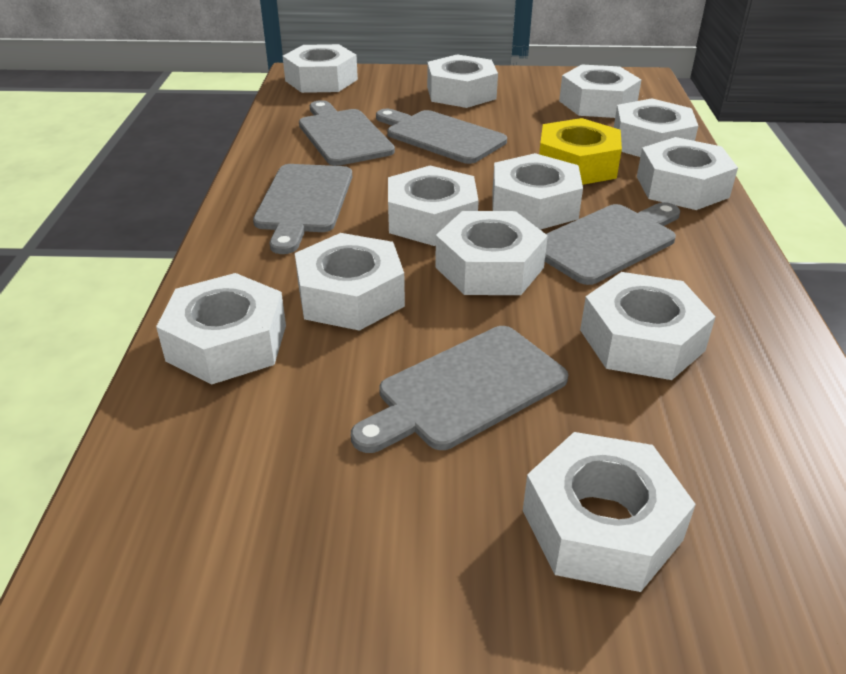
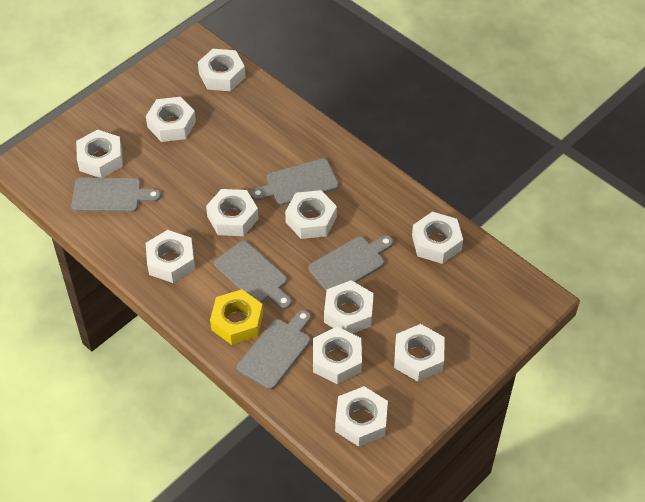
white nut: [156,273,286,384] [283,44,358,93] [295,233,405,331] [388,166,479,246] [427,54,498,108] [435,211,548,295] [492,153,583,230] [523,432,696,592] [559,64,641,118] [580,272,716,380] [614,98,698,157] [637,137,738,210] = 12 -> [76,130,123,178] [146,97,196,142] [146,230,195,283] [198,49,245,91] [206,189,258,236] [285,190,337,239] [313,327,362,384] [324,280,374,334] [335,386,388,447] [394,324,445,381] [412,212,463,264] = 11

